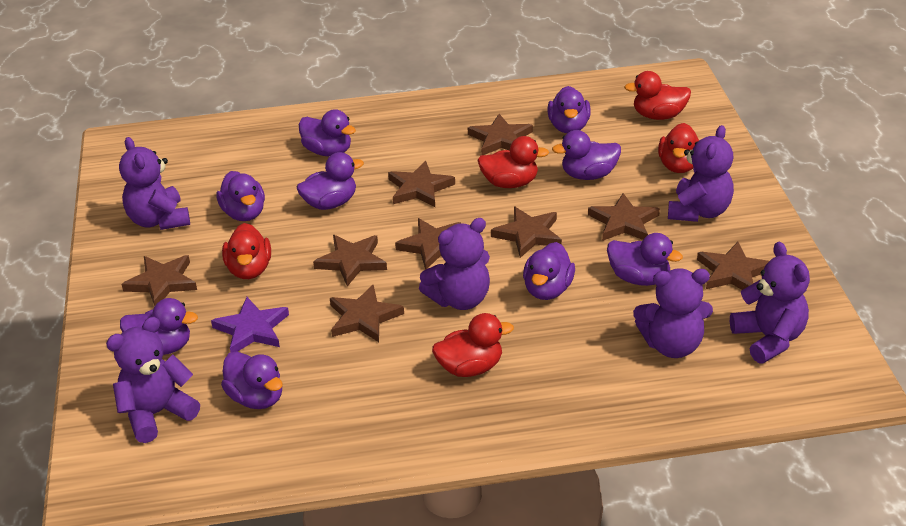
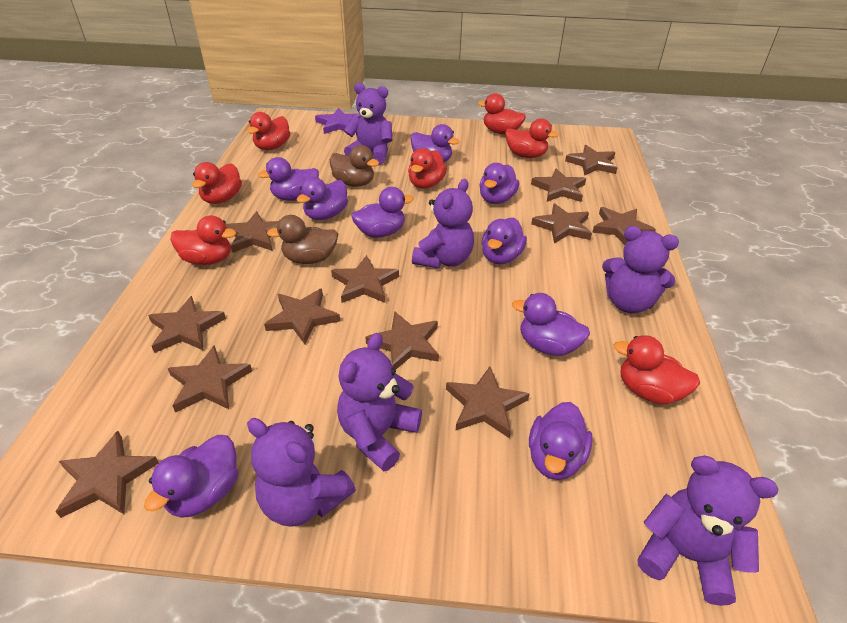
brown duck: none = 0 -> [267,215,338,264] [330,145,379,187] = 2
brown star: [121,255,197,306] [313,235,387,286] [330,285,404,342] [388,161,455,207] [395,218,461,270] [468,114,533,155] [491,207,562,258] [588,193,660,241] [697,242,769,290] = 9 -> [56,431,159,518] [148,296,226,353] [168,345,252,413] [225,211,279,253] [264,289,340,344] [331,255,399,303] [365,311,439,370] [446,366,529,439] [531,168,586,202] [531,203,592,244] [565,145,617,176] [592,207,656,245] = 12
red duck: [222,223,271,279] [432,313,514,377] [477,136,549,188] [624,71,691,120] [658,123,699,173] = 5 -> [170,215,236,265] [192,162,242,204] [247,112,290,150] [408,148,447,189] [478,93,526,135] [505,118,559,158] [614,335,700,404] = 7

